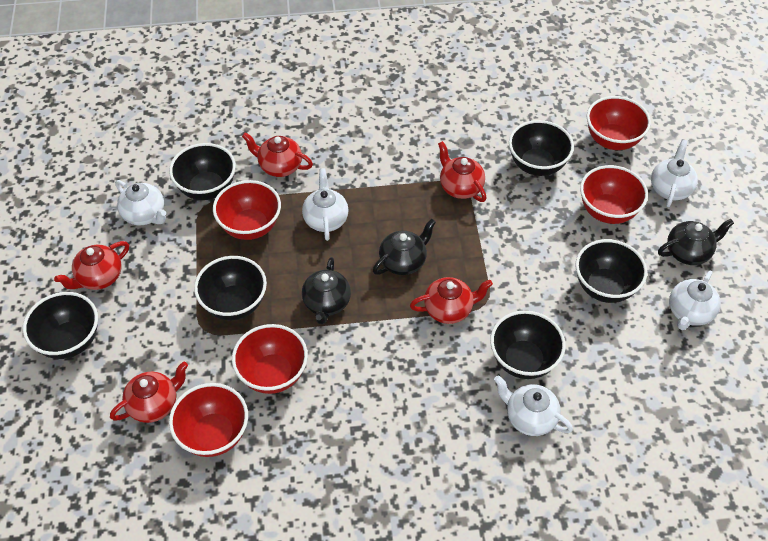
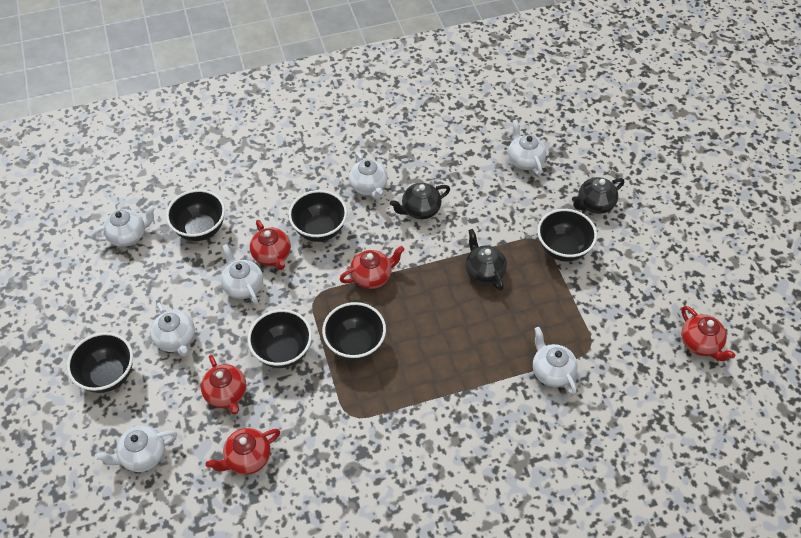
red bowl: [169,383,248,457] [213,180,281,240] [232,324,308,394] [580,165,648,224] [587,96,651,150] = 5 -> none = 0
white teapot: [115,180,166,225] [302,168,349,241] [494,375,573,436] [651,140,698,207] [669,270,721,330] = 5 -> [91,205,156,247] [95,425,177,472] [150,303,195,357] [221,244,263,304] [349,152,388,199] [508,119,546,175] [533,327,578,395] = 7

